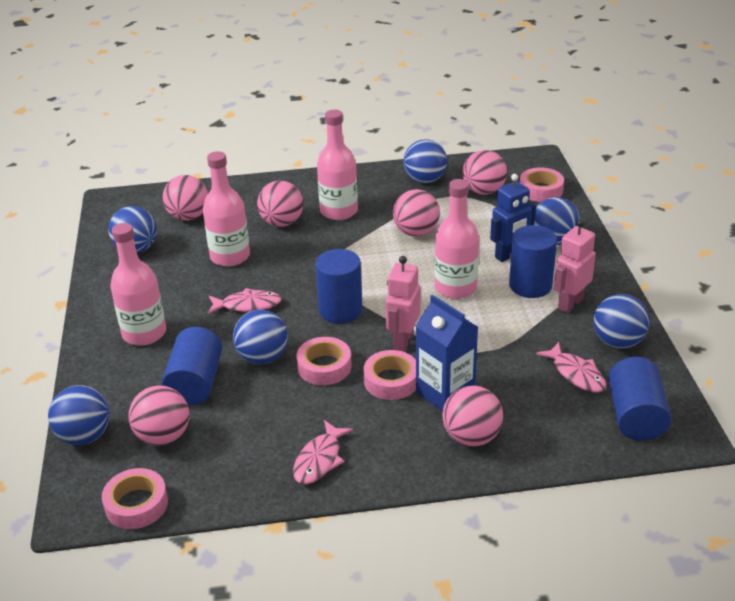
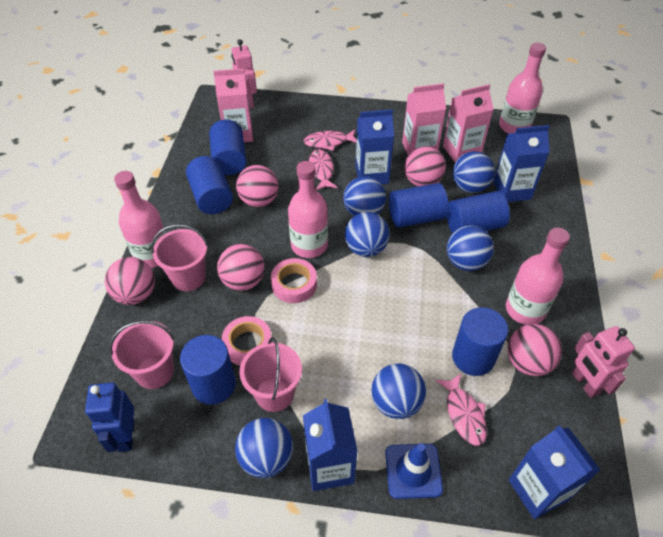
blue carton: [416,295,478,411] = 1 -> [303,399,358,491] [355,109,394,184] [493,125,550,202] [509,425,600,519] = 4
blue cylinder: [162,327,222,405] [315,249,363,323] [509,225,557,298] [608,357,671,441] = 4 -> [180,335,236,405] [186,156,233,214] [209,119,246,175] [389,183,449,228] [447,191,510,233] [452,307,508,376] = 6
blue traffic cone: none = 0 -> [385,443,443,499] = 1
pink ball: [128,385,189,446] [163,175,208,221] [257,180,303,227] [393,189,440,236] [442,385,503,446] [463,150,507,195] = 6 -> [105,257,155,305] [217,244,264,291] [236,165,278,207] [404,146,446,187] [507,324,562,376] = 5
pink bucket: none = 0 -> [109,321,175,389] [151,224,208,291] [240,337,302,412] = 3
pink carton: none = 0 -> [213,68,253,142] [402,83,446,155] [443,84,494,162] = 3
pink tape: [102,468,168,529] [296,337,352,385] [363,350,416,400] [520,167,564,202] = 4 -> [222,316,272,366] [271,258,317,303] = 2

